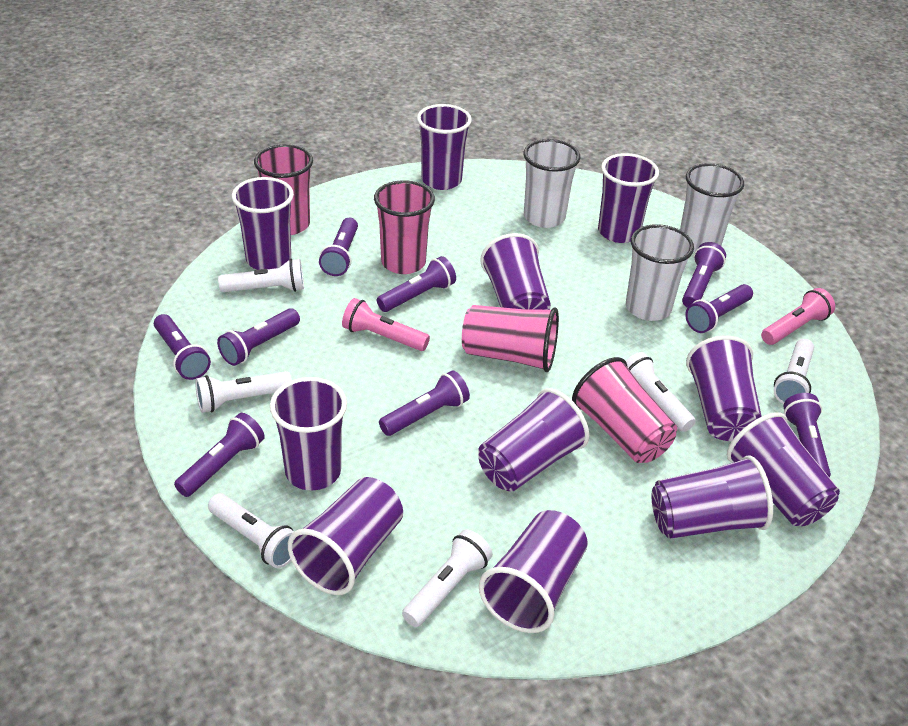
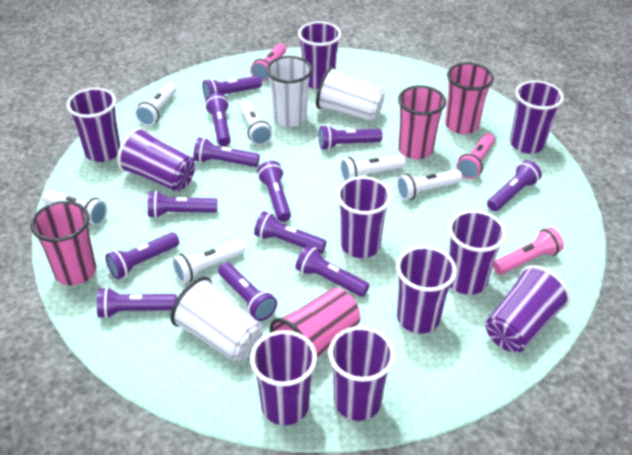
pink flashlight: [342,298,430,351] [761,288,835,345] = 2 -> [250,43,286,82] [456,133,495,179] [493,227,564,275] = 3
purple cup: [232,177,294,270] [270,377,347,491] [288,477,403,595] [417,104,472,190] [478,388,589,492] [479,510,588,633] [480,233,551,310] [598,153,659,243] [652,455,773,538] [686,335,762,441] [727,412,840,526] = 11 -> [67,88,120,162] [117,127,195,191] [250,330,317,425] [298,21,341,90] [328,326,395,421] [337,176,392,258] [396,246,457,334] [448,210,506,295] [485,265,571,353] [510,80,564,153] = 10
purple flashlight: [154,314,211,380] [174,413,265,497] [217,308,300,366] [319,218,358,276] [377,256,456,312] [379,370,470,436] [682,242,726,308] [685,284,753,333] [783,393,831,478] = 9 -> [97,287,177,319] [105,232,179,279] [148,191,218,218] [193,137,260,167] [202,76,262,99] [205,93,231,146] [218,262,277,321] [254,211,327,254] [257,161,291,222] [295,245,370,297] [319,125,382,150] [487,160,542,211] = 12

